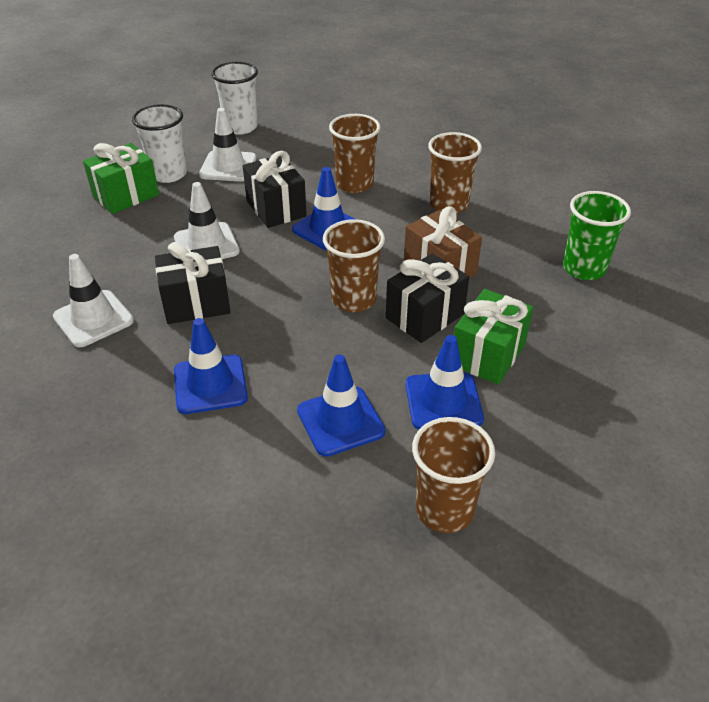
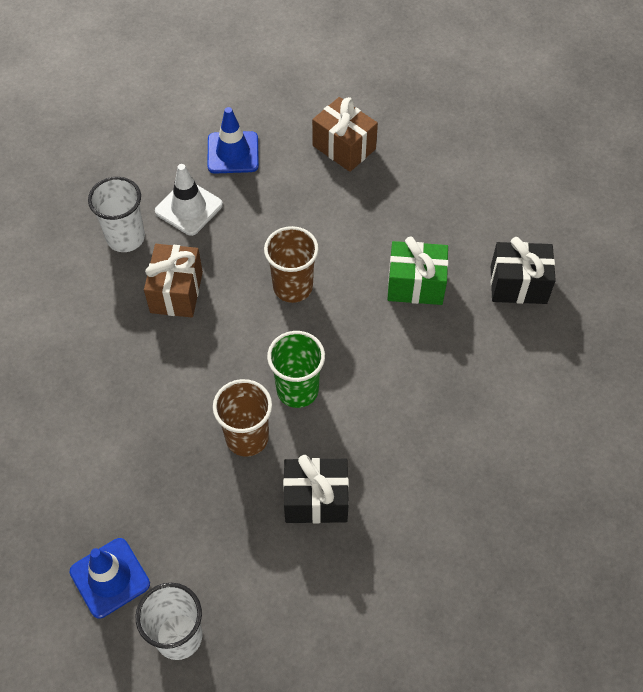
black gift: [155,242,231,324] [243,151,307,228] [386,254,469,343] = 3 -> [283,455,349,523] [491,237,556,304] = 2
blue traffic cone: [174,318,248,414] [292,167,354,251] [297,354,386,457] [405,335,484,430] = 4 -> [70,538,150,618] [207,107,259,174] = 2
brown cup: [323,219,385,312] [329,114,381,193] [412,417,495,533] [428,132,482,214] = 4 -> [213,379,272,457] [264,226,319,303] = 2
brown gift: [404,206,482,278] = 1 -> [144,244,203,318] [312,97,378,172] = 2
green gift: [83,143,159,214] [454,289,533,385] = 2 -> [387,237,448,305] = 1
white traffic cone: [53,254,134,347] [174,182,240,259] [199,108,257,182] = 3 -> [155,164,223,236] = 1

